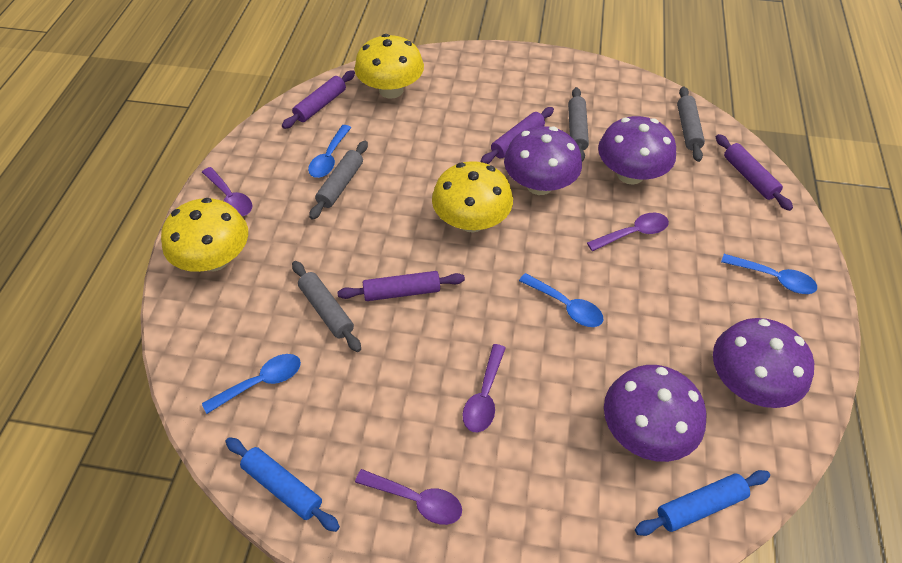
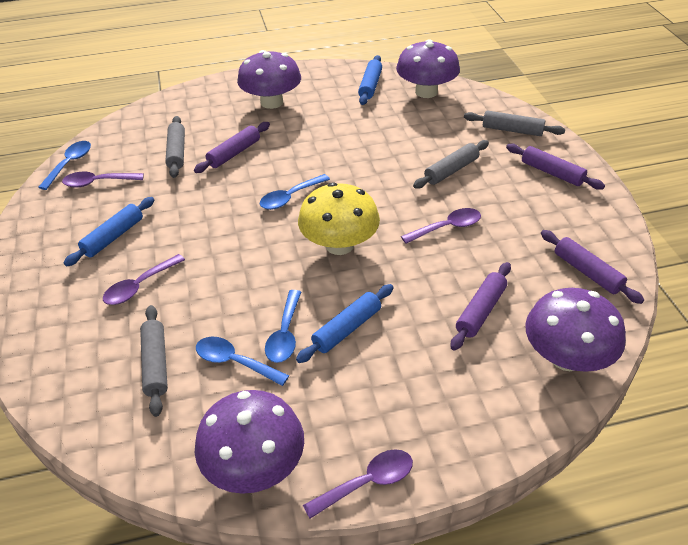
blue rolling pin: [226,437,340,532] [635,470,770,536] = 2 -> [64,197,154,266] [296,284,393,363] [358,55,382,105] = 3
yellow mushroom: [161,198,248,272] [355,34,424,99] [432,161,513,232] = 3 -> [298,182,380,255] = 1

